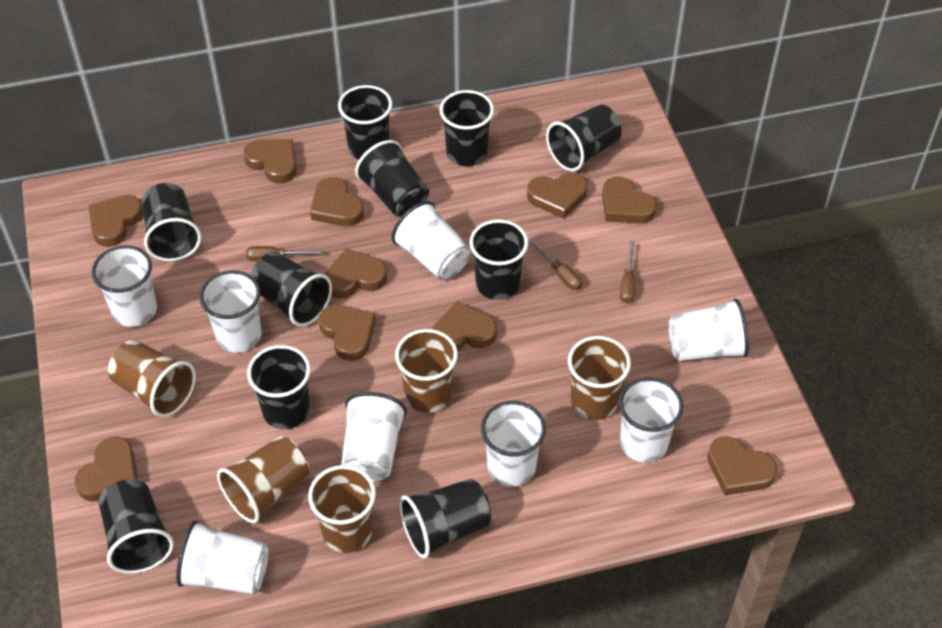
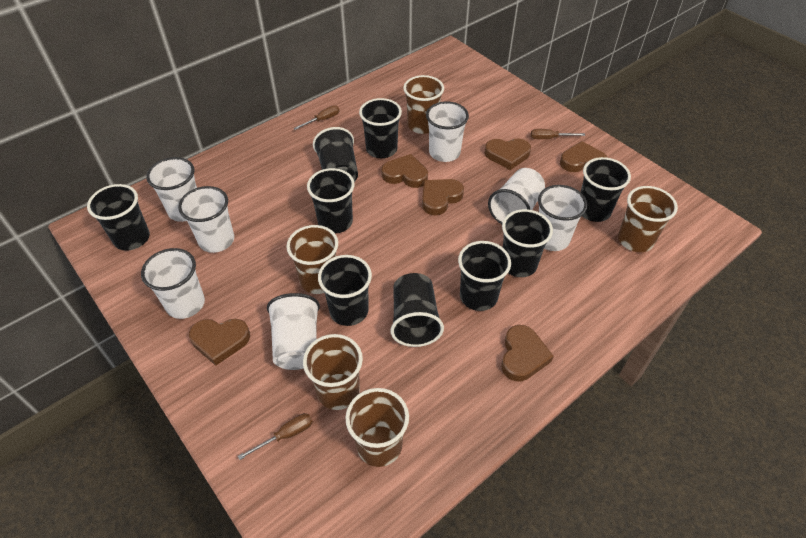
black cup: [99,479,174,574] [142,183,201,261] [247,345,311,429] [251,252,332,327] [338,85,392,160] [355,140,429,217] [399,479,492,559] [440,90,494,166] [469,219,528,300] [546,104,622,171] = 10 -> [87,184,150,251] [307,168,355,233] [313,127,358,182] [318,255,372,326] [359,98,402,158] [391,273,444,347] [458,241,511,311] [502,209,553,277] [581,157,631,222] = 9
brown heart: [75,437,138,502] [88,195,143,247] [243,139,297,184] [310,177,364,226] [319,305,376,361] [325,249,387,299] [432,302,497,351] [527,173,587,219] [602,176,657,224] [707,436,777,495] = 10 -> [189,319,250,366] [381,154,428,188] [422,179,464,215] [485,138,531,170] [501,325,554,381] [560,141,608,172] = 6
white cup: [92,245,157,327] [176,520,269,594] [199,270,262,352] [341,392,407,482] [392,201,471,280] [481,401,546,487] [619,377,684,463] [668,299,749,361] = 8 -> [141,248,205,319] [146,157,197,222] [178,186,234,253] [267,293,320,370] [426,101,469,162] [488,168,545,224] [538,185,587,251] = 7

